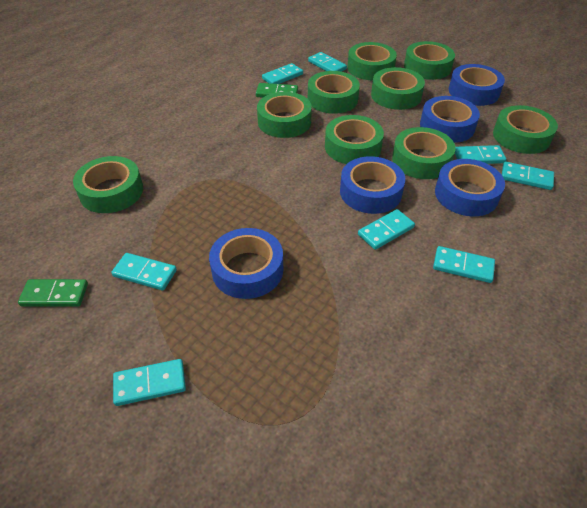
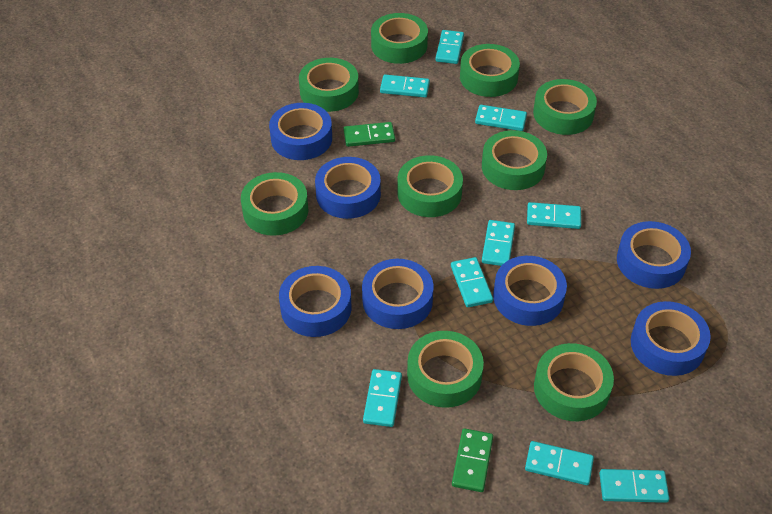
blue tape: [209,228,283,299] [340,156,405,214] [420,96,480,143] [435,159,505,216] [449,64,505,106] = 5 -> [269,103,332,160] [279,266,351,337] [315,157,381,219] [362,259,434,329] [493,256,567,326] [617,221,691,289] [631,301,711,376] = 7
turquoise domino: [111,253,177,290] [113,359,186,406] [262,63,303,84] [308,52,347,72] [358,209,415,250] [433,246,495,283] [455,145,507,164] [502,162,554,190] = 8 -> [363,369,402,427] [380,75,430,98] [435,30,464,64] [451,257,493,307] [475,105,527,131] [482,220,515,266] [525,441,594,485] [527,202,581,229] [599,469,669,503] = 9

